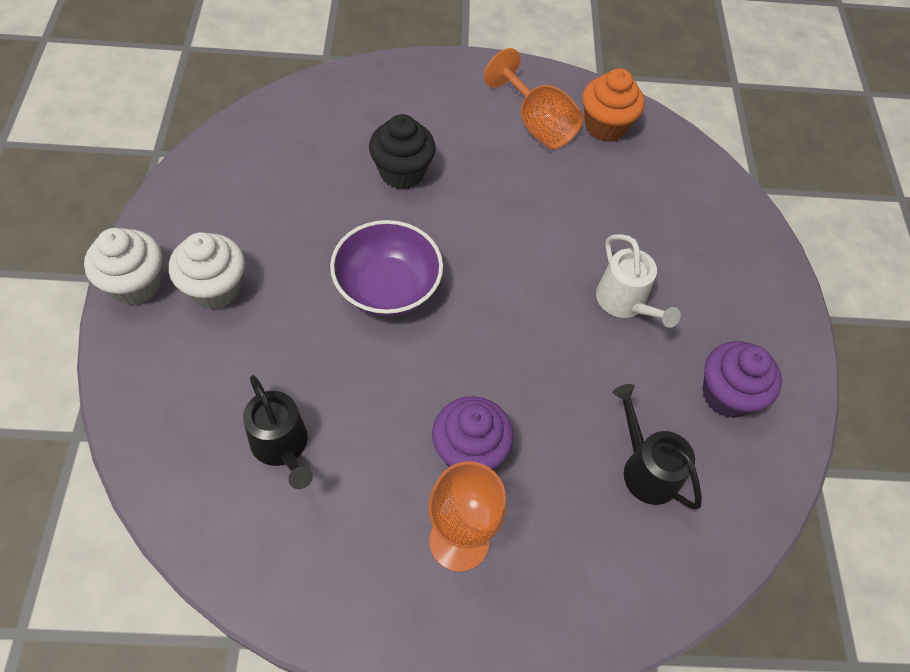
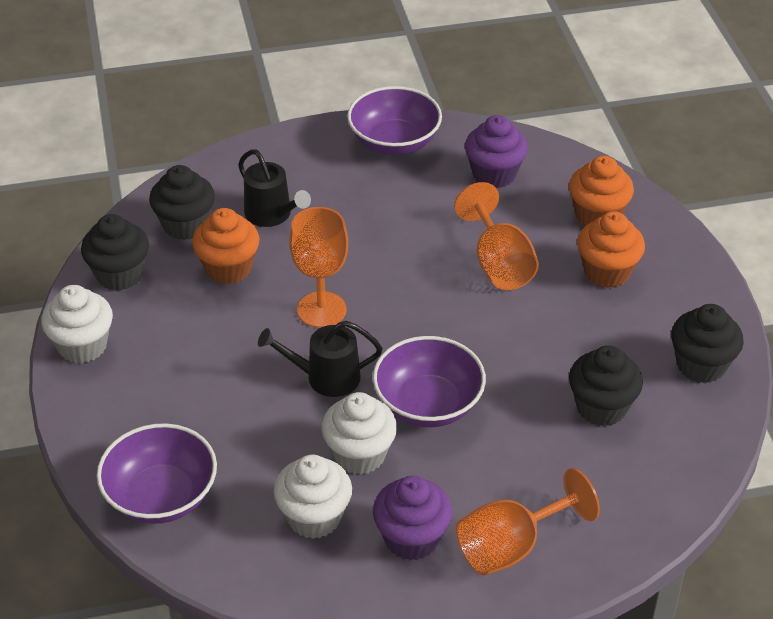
black cupcake: [369,114,436,190] = 1 -> [81,214,149,291] [149,165,215,240] [569,346,643,427] [671,304,744,383] = 4
orange cupcake: [582,68,645,142] = 1 -> [192,208,260,284] [569,156,634,226] [577,211,645,288] = 3
orange goblet: [428,462,506,572] [484,48,584,149] = 2 -> [289,207,348,328] [454,182,539,290] [456,468,600,575] = 3
purple bowl: [330,220,443,317] = 1 -> [97,423,217,524] [347,86,442,155] [373,336,486,427] = 3
white cupcake: [84,228,162,305] [169,232,245,309] = 2 -> [41,285,113,364] [274,455,352,539] [321,392,397,475] = 3
white watering can: [596,234,681,328] = 1 -> none = 0

